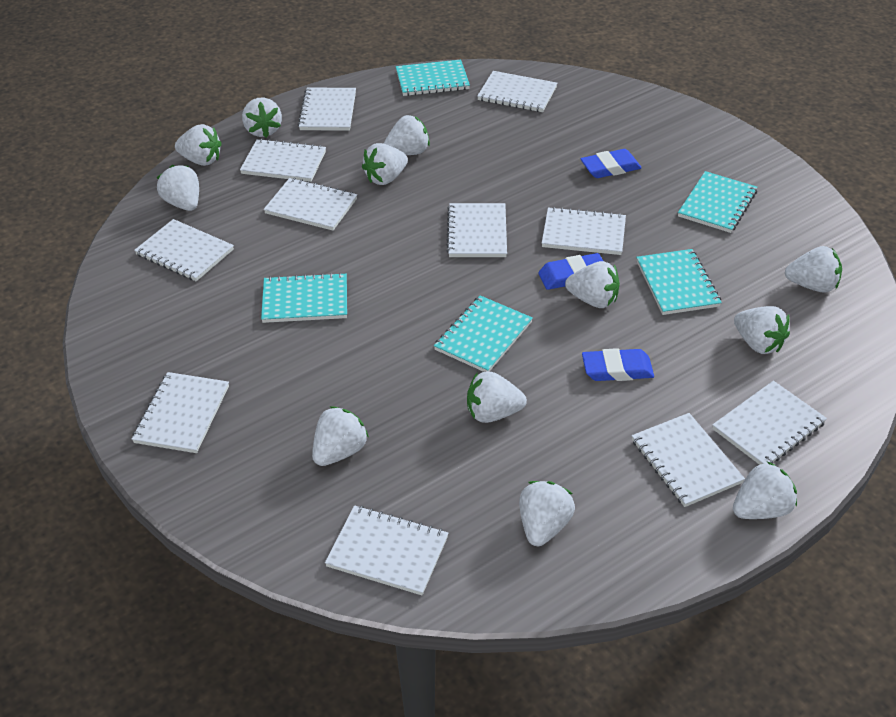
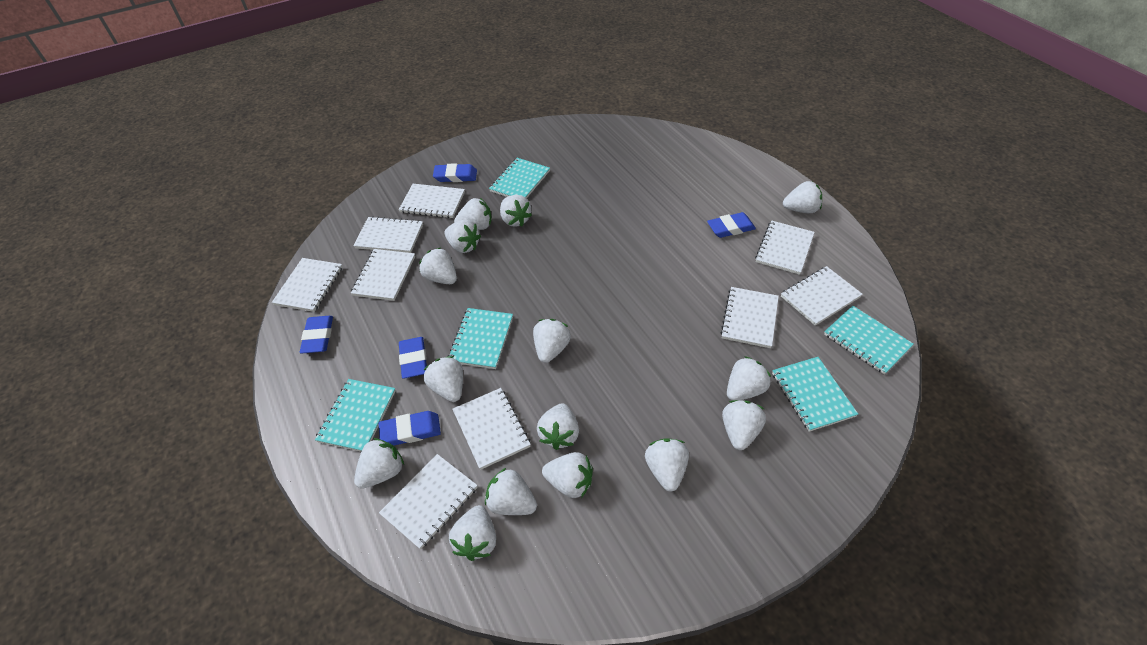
blue eraser: [538,253,603,290] [581,149,642,178] [582,348,654,381] = 3 -> [300,316,333,354] [379,411,441,446] [399,337,427,379] [433,163,477,182] [707,212,756,238] = 5
white notebook: [132,372,229,453] [134,219,234,281] [240,139,326,182] [264,178,357,231] [298,87,356,131] [325,505,448,595] [446,203,507,257] [477,71,557,112] [542,207,626,255] [632,413,745,507] [712,381,827,465] = 11 -> [272,258,342,312] [351,249,415,301] [354,216,423,253] [379,454,478,549] [399,184,465,218] [452,388,531,470] [720,287,779,348] [755,221,815,275] [781,266,863,326] = 9
white strawberry: [157,165,199,211] [175,124,222,166] [242,98,282,138] [312,406,369,466] [362,143,408,185] [384,115,430,155] [467,371,527,423] [519,481,575,546] [565,261,620,308] [733,461,797,519] [734,306,790,354] [785,246,842,293] = 12 -> [354,438,404,489] [419,248,457,284] [424,356,463,402] [445,220,481,253] [449,505,496,561] [454,198,492,230] [485,468,537,515] [500,195,532,227] [533,319,571,363] [537,403,579,450] [542,452,593,498] [645,438,689,492] [722,400,766,450] [727,356,771,401] [783,181,822,213] = 15

